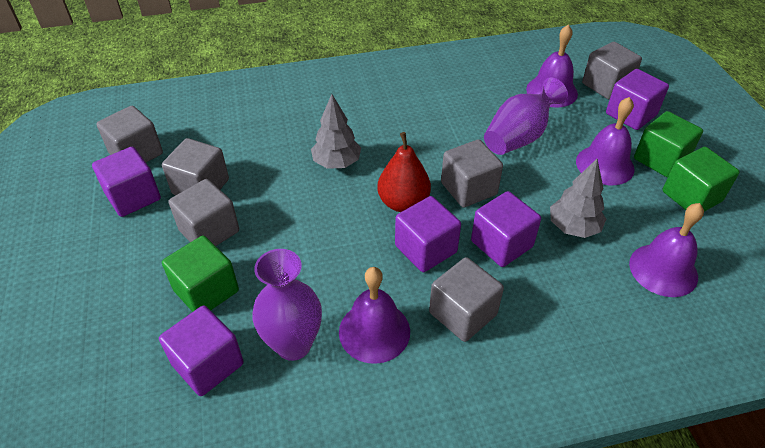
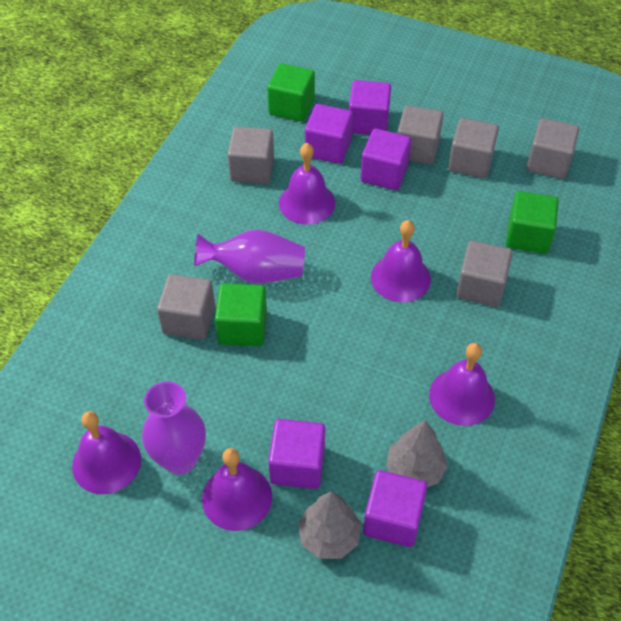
purple bell: [339,267,410,364] [526,25,578,108] [576,97,635,185] [629,203,704,297] = 4 -> [72,411,141,494] [202,448,272,531] [279,143,335,225] [371,220,431,302] [429,343,495,426] = 5
red pear: [378,132,431,212] = 1 -> none = 0

